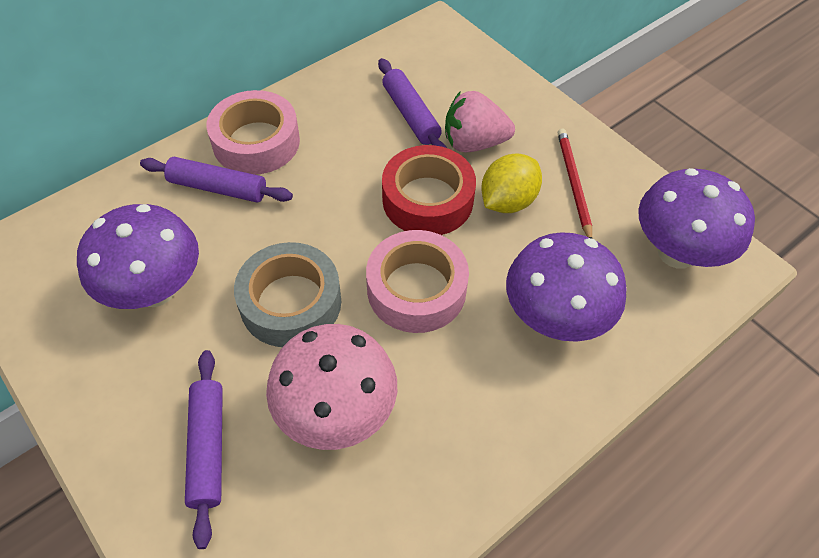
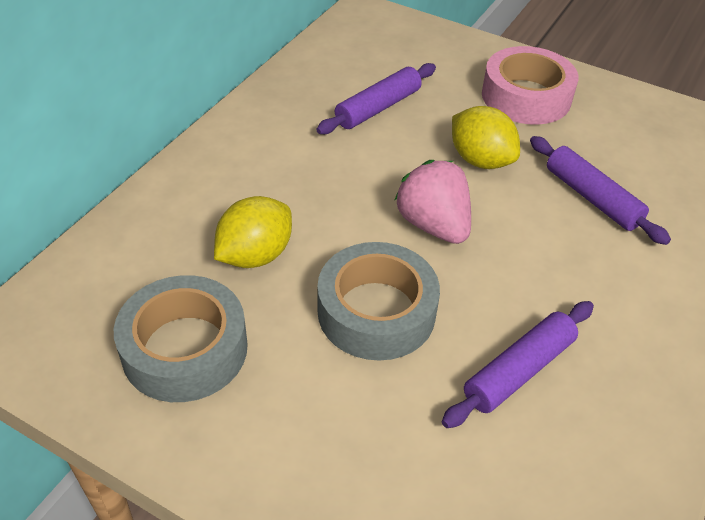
grey tape: [234,242,341,347] = 1 -> [114,275,248,402] [317,242,440,361] = 2
pink mushroom: [266,324,397,450] = 1 -> none = 0
pink tape: [206,90,300,175] [366,230,469,333] = 2 -> [482,46,578,125] = 1
purple mushroom: [77,204,199,309] [506,232,627,342] [638,168,755,269] = 3 -> none = 0
red pencil: [558,129,592,239] = 1 -> none = 0
red tape: [382,145,476,235] = 1 -> none = 0
yellow lemon: [481,153,542,213] = 1 -> [214,196,292,268] [452,106,520,169] = 2

